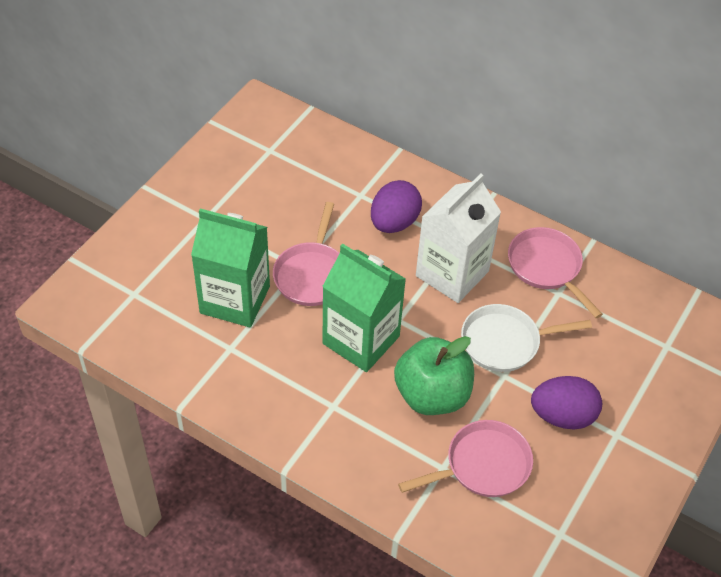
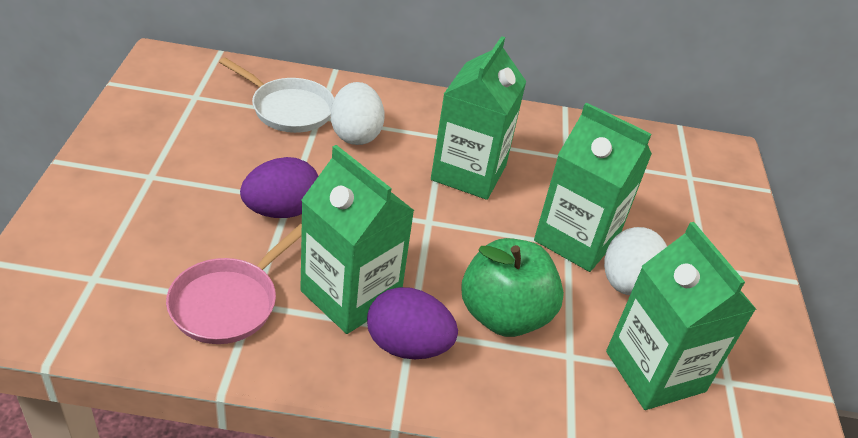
green carton: [191,208,270,327] [322,243,406,372] = 2 -> [300,145,415,334] [431,36,526,200] [534,102,652,272] [606,222,757,410] = 4
pink pan: [273,202,340,306] [398,420,533,497] [508,227,603,318] = 3 -> [166,224,302,344] = 1
white carton: [416,174,501,303] = 1 -> none = 0
white egg: none = 0 -> [331,82,385,145] [604,227,667,295] = 2

